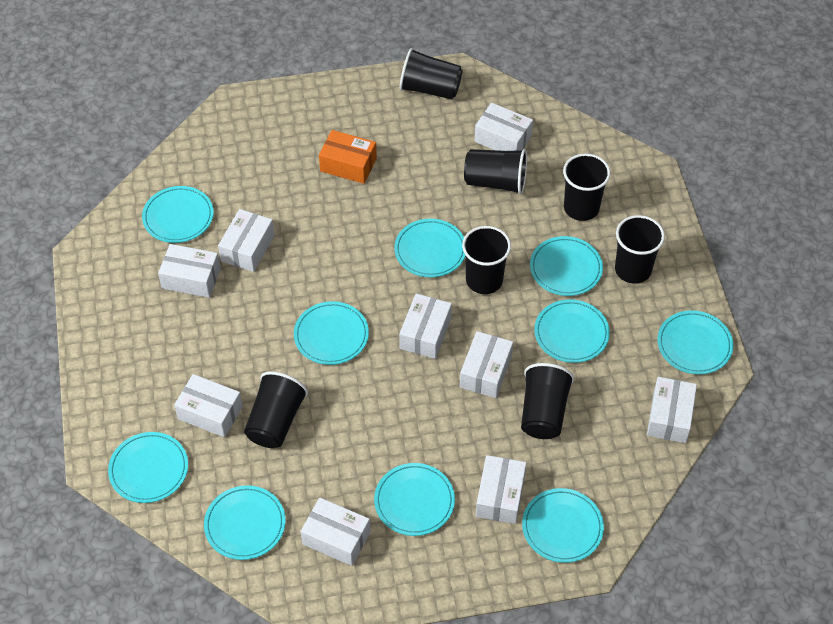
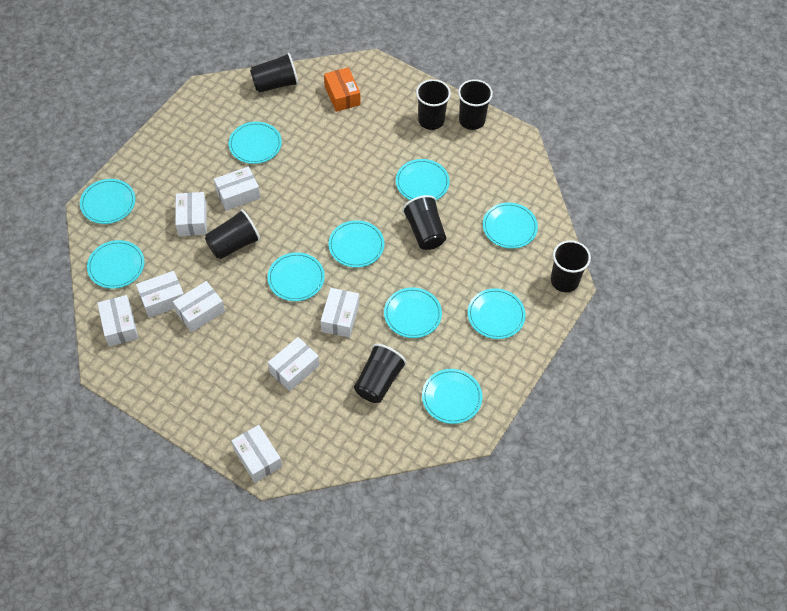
white box: [158,244,221,298] [174,374,243,437] [218,209,274,272] [301,498,370,566] [399,293,452,359] [460,331,513,398] [475,103,533,151] [476,455,526,524] [647,377,697,443] = 9 -> [97,295,138,346] [136,271,184,318] [173,281,225,332] [175,192,207,236] [214,166,261,211] [231,425,282,483] [268,337,319,391] [321,288,359,338] = 8

